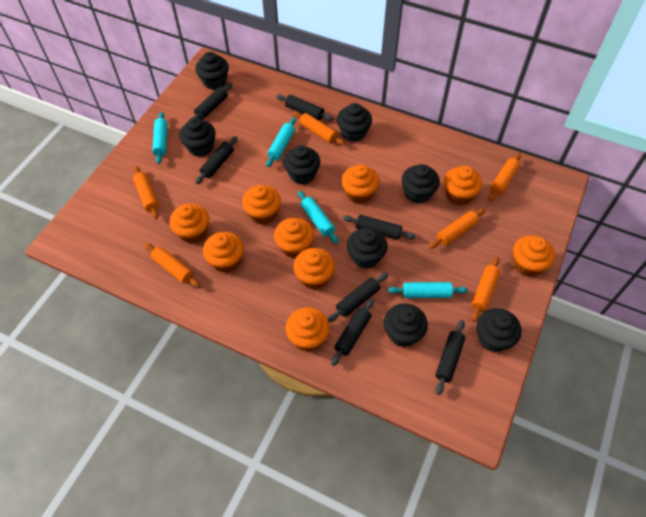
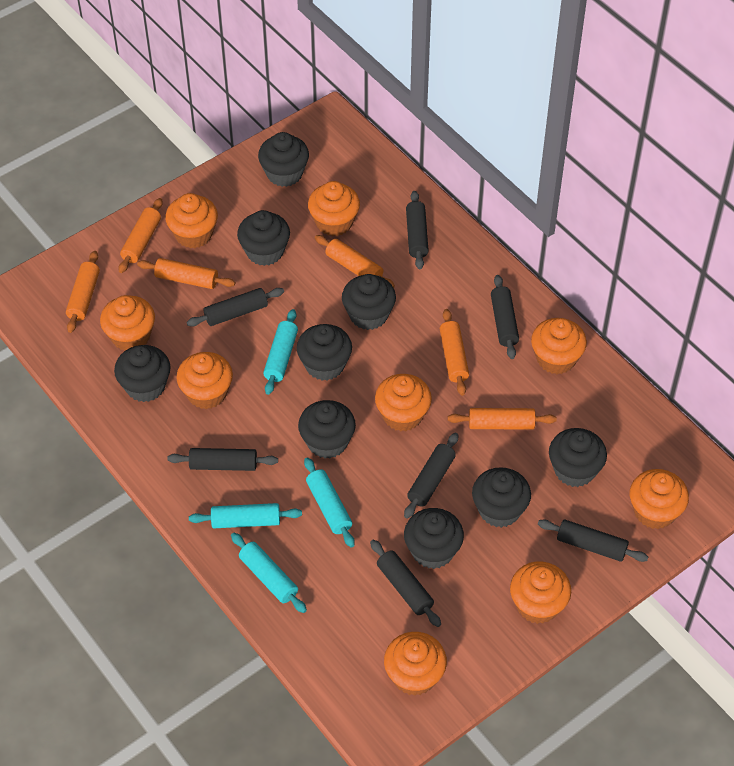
black cupcake: [179,118,216,157] [195,52,229,90] [283,145,320,185] [337,103,372,142] [347,228,387,269] [384,303,428,347] [402,164,440,204] [477,308,522,352] = 8 -> [114,345,171,402] [237,210,290,266] [258,132,309,187] [297,324,352,381] [298,400,356,459] [342,274,396,330] [404,508,464,569] [472,467,531,528] [549,428,607,487] = 9

